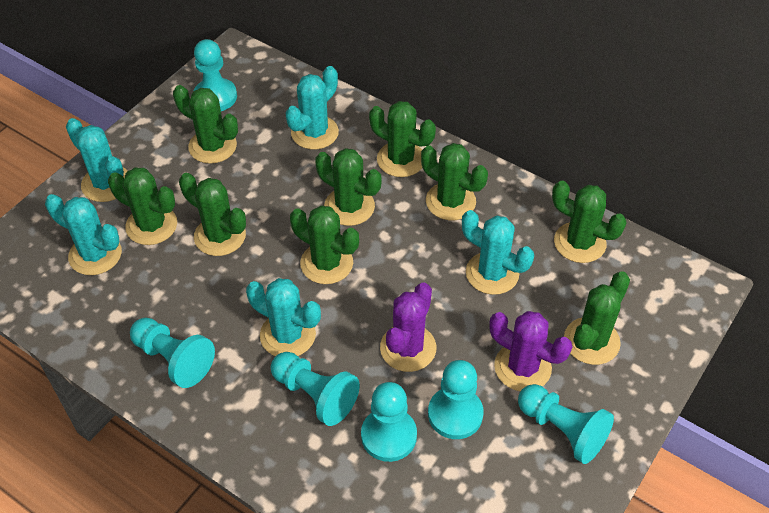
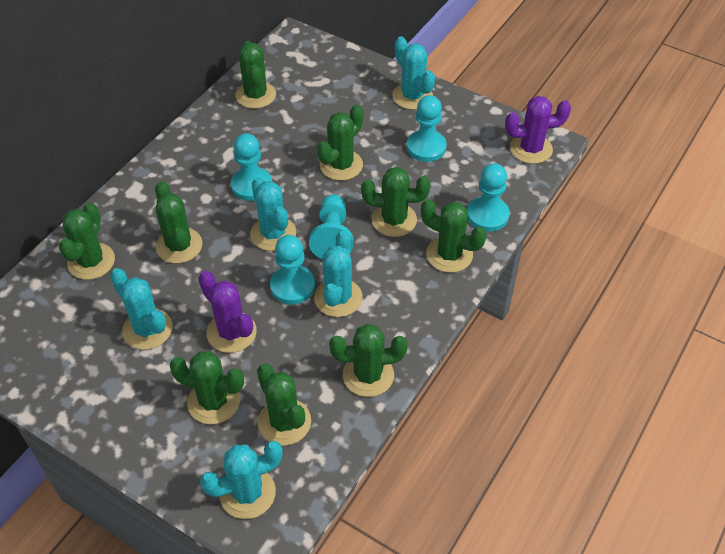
turquoise pawn: [130,318,215,388] [194,39,237,111] [271,352,360,426] [361,382,417,462] [428,360,484,439] [518,384,614,464] = 6 -> [231,133,272,201] [270,235,315,304] [309,195,353,259] [407,95,447,162] [467,163,510,232] = 5

